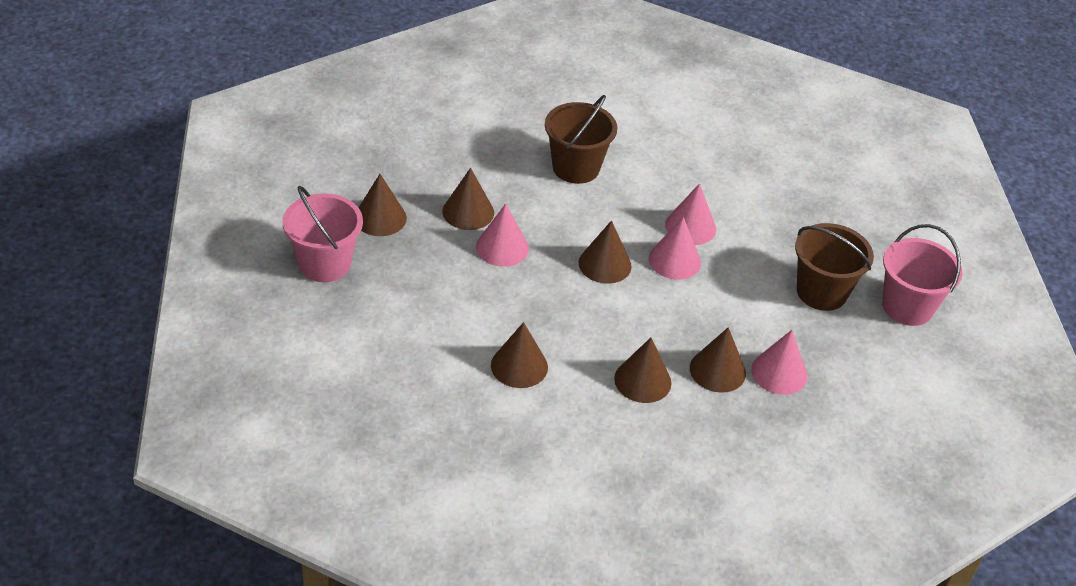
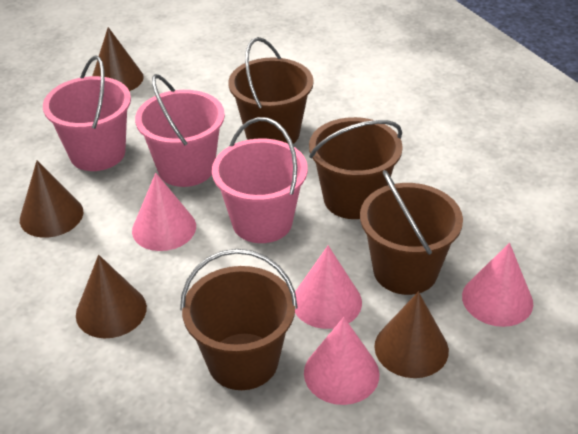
brown bucket: [545,95,617,184] [795,223,874,311] = 2 -> [180,249,298,390] [228,37,314,144] [309,117,403,219] [360,170,463,295] = 4
brown cone: [358,174,407,236] [442,168,494,230] [491,322,548,388] [579,220,632,284] [614,338,671,403] [690,327,746,393] = 6 -> [20,161,83,238] [76,255,147,338] [92,27,144,91] [374,292,449,378] = 4
pink bucket: [283,186,363,282] [882,224,963,326] = 2 -> [43,55,131,171] [135,74,225,187] [212,117,308,243] = 3

